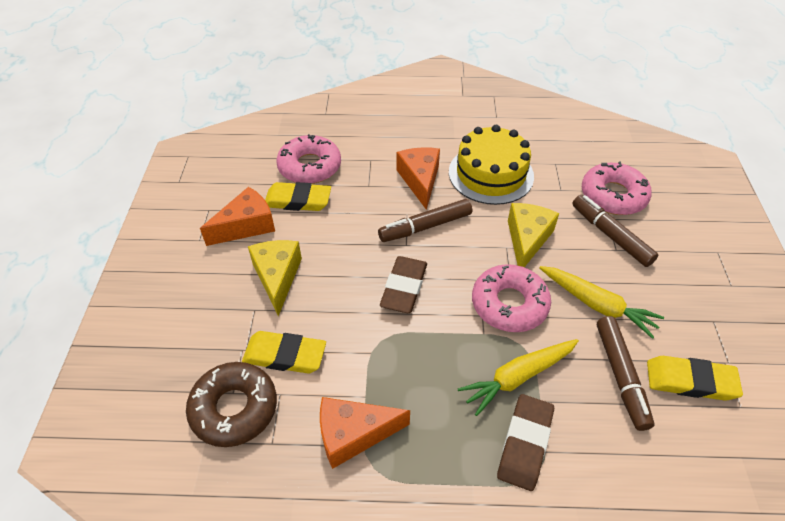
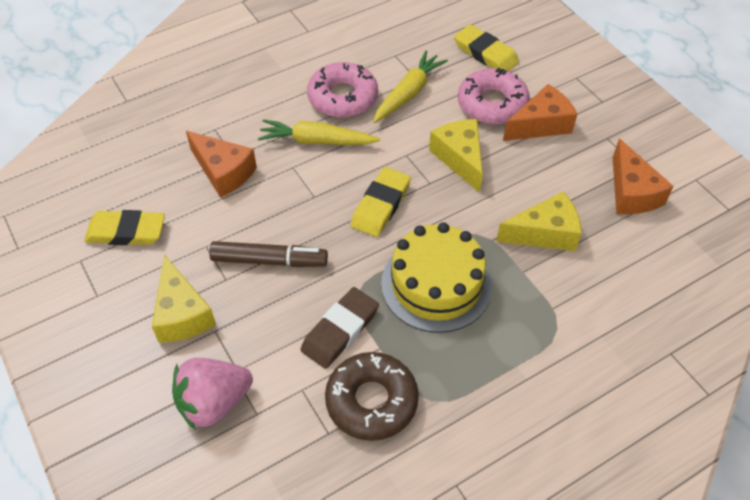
brown eraser: [380,256,427,313] [497,394,554,491] = 2 -> [300,287,379,369] = 1
brown marker: [378,199,472,242] [572,195,658,267] [597,316,655,431] = 3 -> [209,241,328,267] = 1
pink donut: [276,134,341,184] [472,264,551,332] [582,161,652,215] = 3 -> [307,62,378,118] [458,67,530,124] = 2
pink strawberry: none = 0 -> [172,358,253,430] = 1
yellow cheese: [248,240,302,316] [508,203,559,267] = 2 -> [152,255,216,343] [429,119,483,193] [496,191,582,251] = 3

